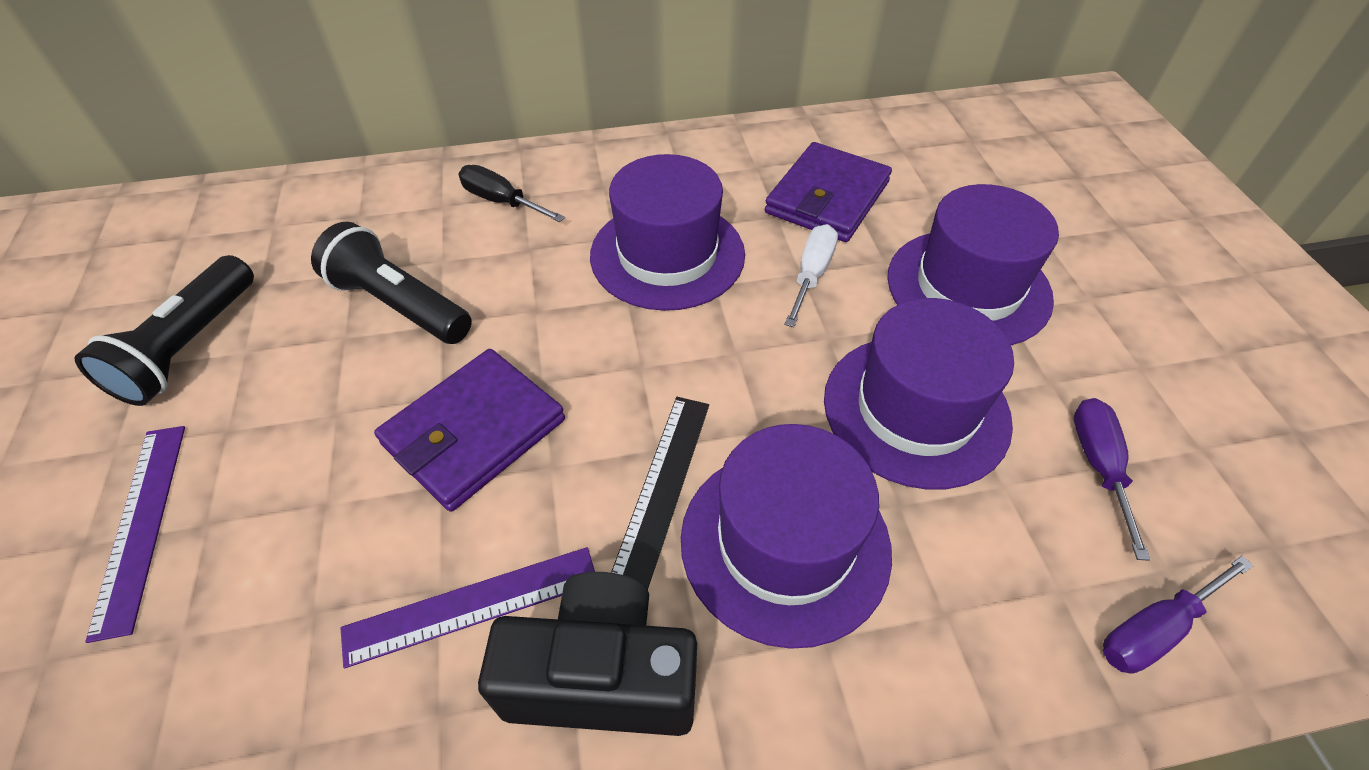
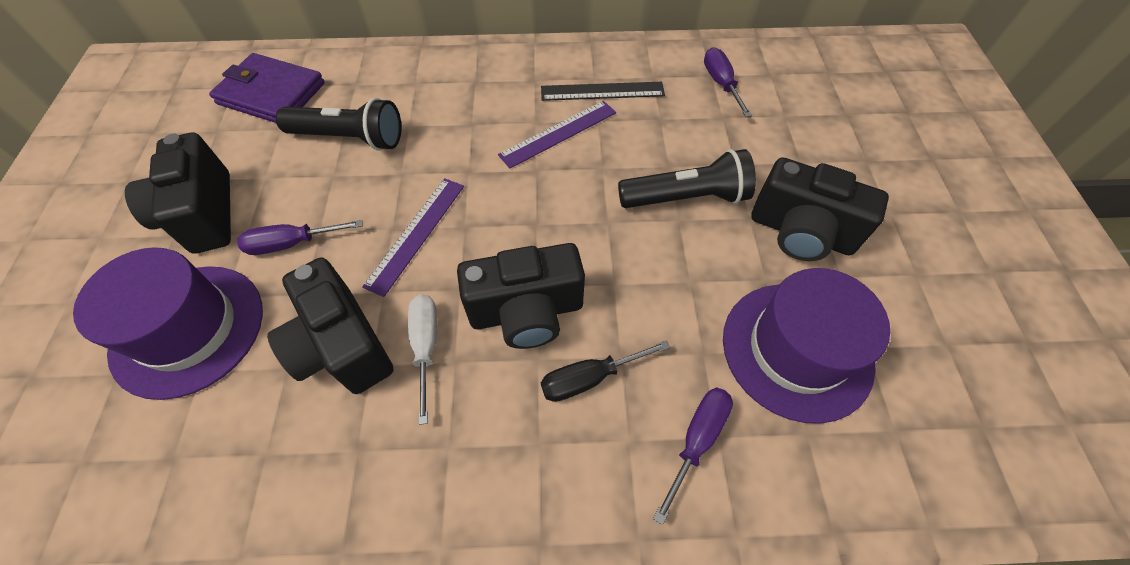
black camera: [478,572,697,736] = 1 -> [125,133,231,254] [267,258,394,394] [457,243,585,349] [751,157,889,261] = 4
purple hat: [590,154,745,311] [681,424,892,649] [824,298,1014,490] [887,184,1059,345] = 4 -> [73,247,263,400] [723,268,890,424] = 2
purple screwdriver: [1074,398,1151,561] [1103,556,1254,673] = 2 -> [237,220,363,255] [653,387,733,525] [704,47,752,117] = 3
purple wallet: [374,349,565,512] [765,142,892,242] = 2 -> [209,53,325,123] = 1

